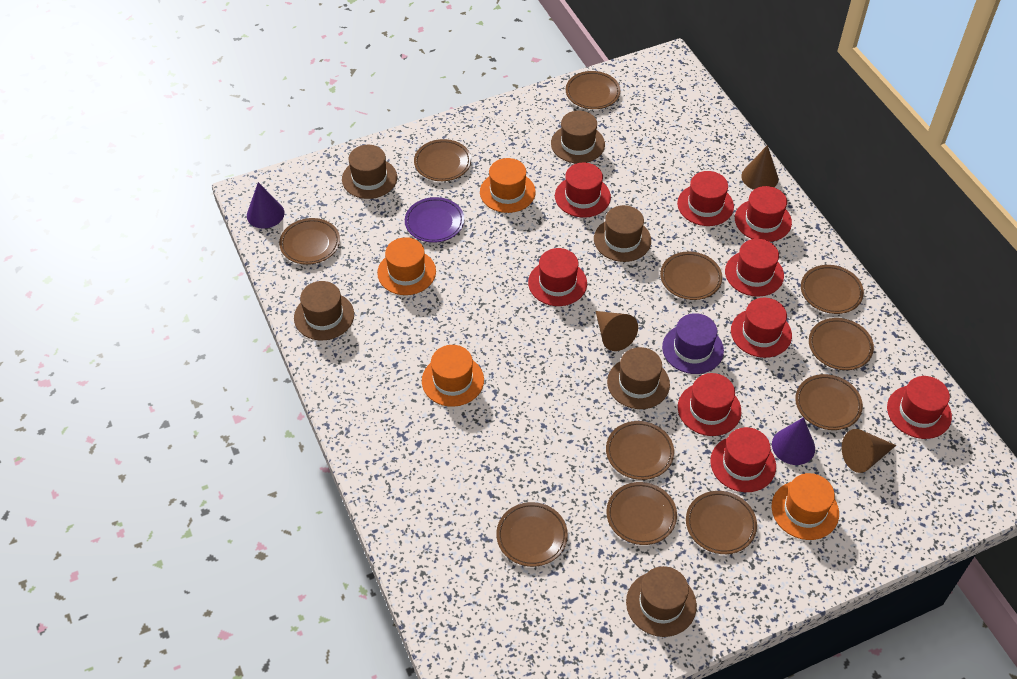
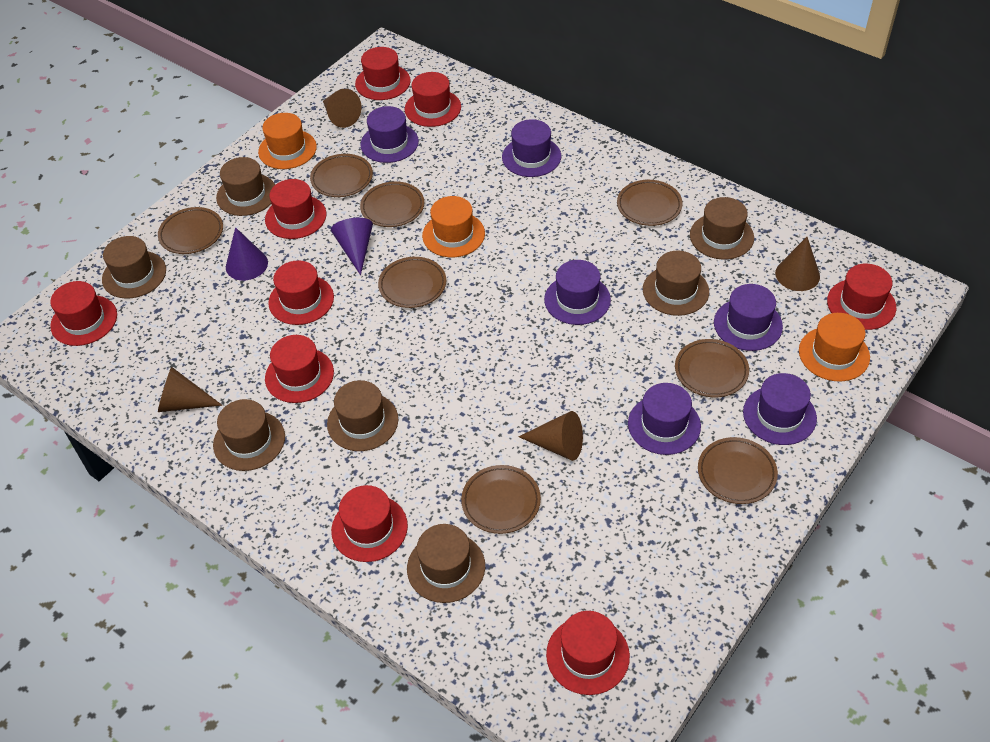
brown cone: [596,311,638,351] [741,145,778,190] [842,429,896,473] = 3 -> [158,367,222,412] [323,89,362,128] [518,411,583,461] [775,237,820,291] = 4
brown hat: [294,281,354,340] [342,145,397,199] [551,111,605,163] [594,205,651,262] [607,347,670,409] [626,566,697,637] = 6 -> [102,236,166,299] [213,399,285,471] [216,157,275,216] [327,380,398,451] [407,524,485,603] [643,250,709,316] [690,197,754,260] = 7
brown plate: [279,218,340,265] [414,139,471,181] [496,502,568,567] [566,71,620,109] [606,421,674,480] [606,482,677,545] [660,252,722,300] [686,491,757,554] [795,374,863,430] [801,265,864,314] [809,318,874,370] = 11 -> [158,207,223,254] [310,154,373,197] [360,181,425,227] [378,257,446,308] [461,465,541,534] [617,180,683,226] [675,339,749,397] [698,437,778,504] = 8
orange hat: [377,237,436,295] [422,345,484,407] [480,158,536,213] [772,473,839,540] = 4 -> [258,113,317,169] [422,196,485,257] [799,313,870,382] = 3
purple hat: [662,313,724,374] = 1 -> [360,106,419,163] [502,119,561,177] [544,260,611,325] [628,383,701,455] [714,284,783,351] [743,373,817,445] = 6
purple plate: [405,197,464,243] = 1 -> none = 0

